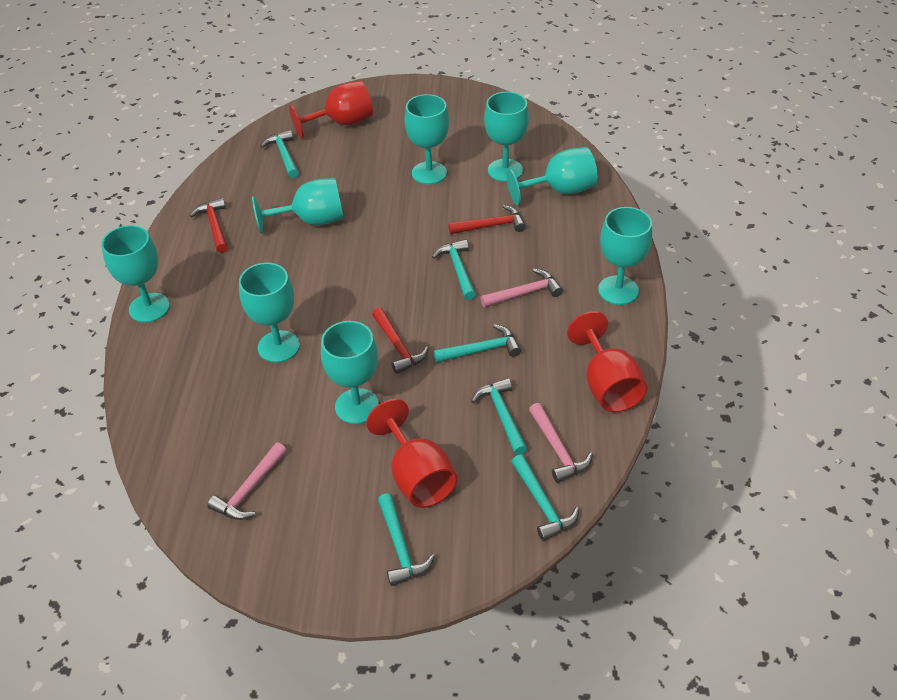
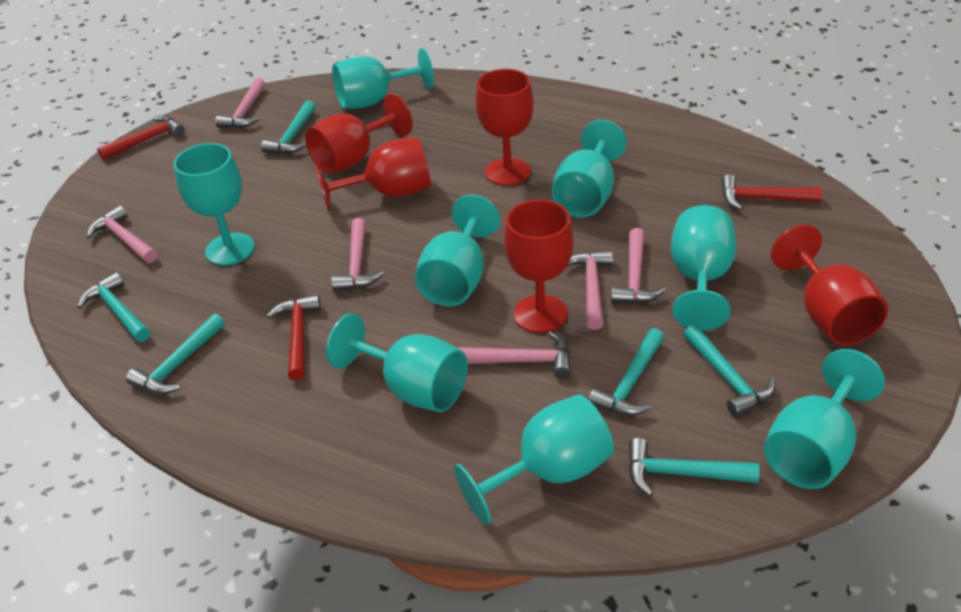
pink hammer: [207,443,287,520] [480,269,563,308] [529,403,593,483] = 3 -> [86,205,158,263] [215,78,265,128] [331,218,384,291] [458,331,571,378] [567,250,613,330] [611,228,666,303] = 6
red goblet: [289,80,373,139] [366,399,458,508] [567,311,647,413] = 3 -> [306,94,413,174] [315,137,431,212] [475,69,534,186] [504,200,574,333] [771,225,888,345] = 5

